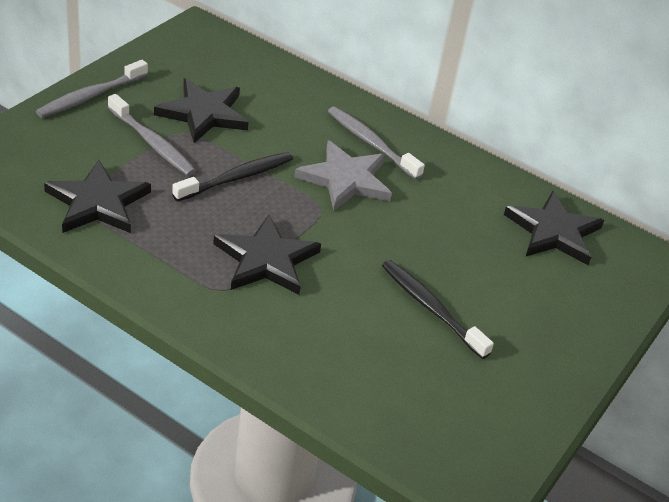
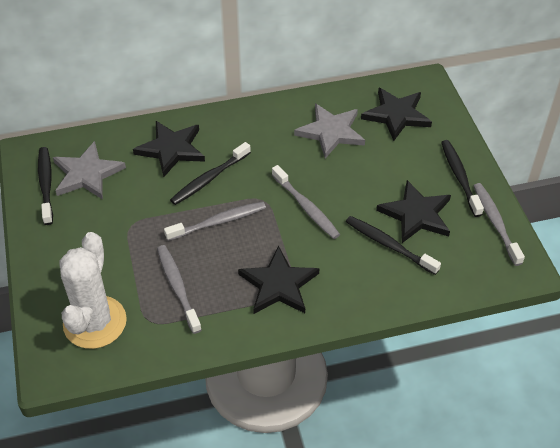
black toothbrush: [172,152,293,202] [382,260,494,359] = 2 -> [38,147,53,225] [170,142,251,205] [346,216,441,275] [441,140,484,217] = 4
grey star: [294,140,392,211] = 1 -> [53,141,126,199] [294,103,365,159] = 2
grey toothbrush: [36,60,148,118] [108,94,196,176] [328,107,425,179] = 3 -> [157,245,202,334] [164,201,266,241] [272,165,340,239] [473,183,525,266] = 4
white cactus: none = 0 -> [59,232,127,349] = 1

